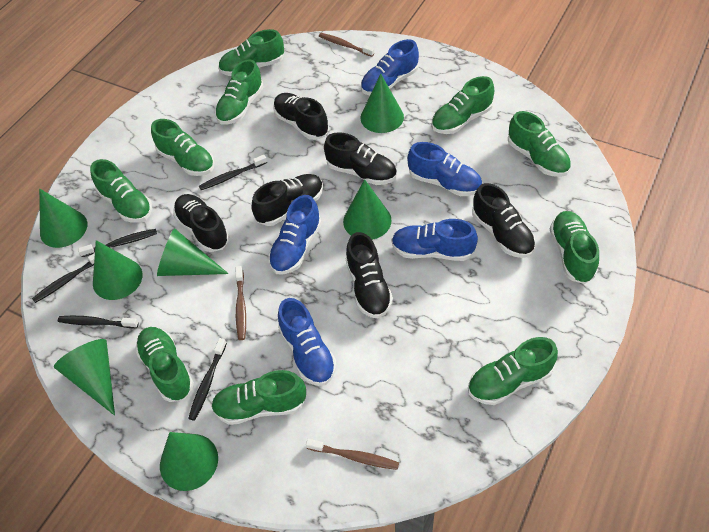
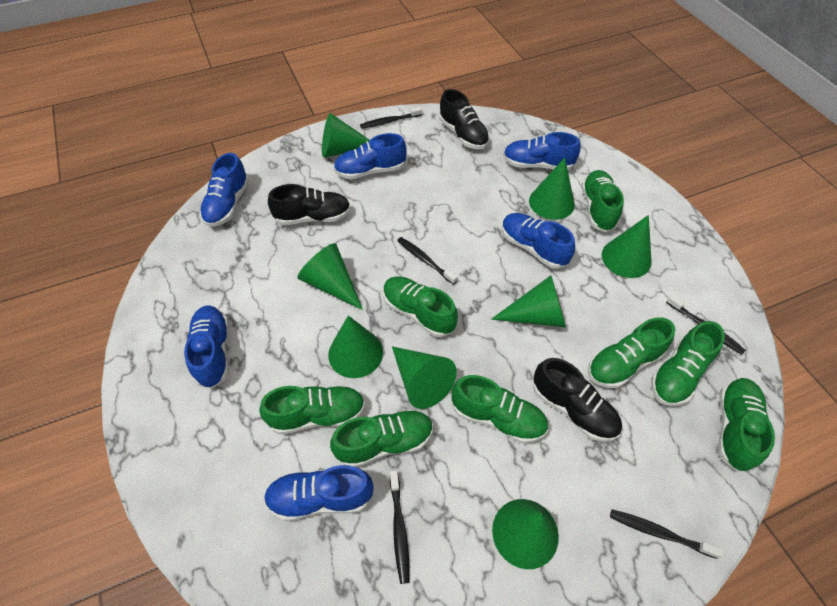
black shoe: [173,194,229,252] [252,174,323,226] [273,93,329,140] [324,132,397,185] [346,232,393,319] [472,183,536,258] = 6 -> [268,184,351,225] [439,89,490,149] [533,358,622,442] = 3
blue shoe: [268,195,322,274] [278,298,337,386] [361,39,419,95] [391,219,478,261] [407,142,482,196] = 5 -> [184,306,229,388] [200,153,249,227] [264,465,374,521] [333,133,407,179] [502,213,575,269] [503,132,581,170] = 6
brown toothbrush: [236,266,246,340] [306,439,399,470] [319,33,374,57] = 3 -> none = 0
green cone: [39,188,87,248] [54,339,115,416] [93,240,142,300] [157,228,229,276] [160,432,218,491] [343,179,392,240] [360,74,404,133] = 7 -> [297,243,363,310] [322,113,370,157] [328,316,383,378] [392,346,456,409] [491,275,566,327] [492,499,559,569] [529,157,575,220] [602,215,652,278] = 8
green shoe: [90,159,152,223] [135,327,194,402] [151,119,215,176] [211,370,306,425] [215,59,264,125] [218,29,284,76] [431,76,494,134] [468,337,558,405] [508,111,571,177] [550,211,599,284] = 10 -> [259,385,365,434] [330,409,433,467] [383,276,458,337] [451,375,548,443] [581,170,624,232] [588,317,675,388] [651,321,725,406] [718,378,775,472] = 8

